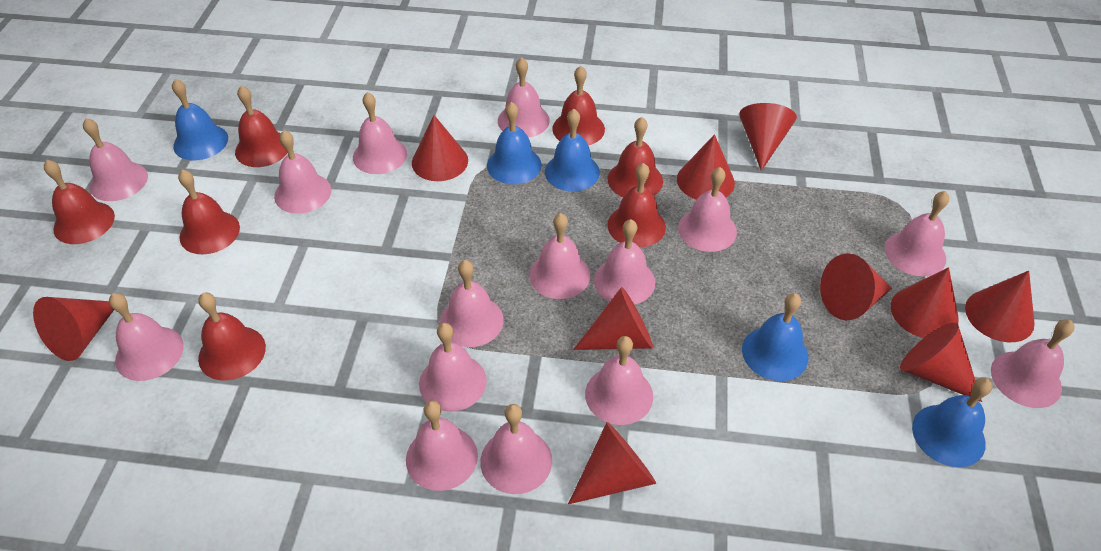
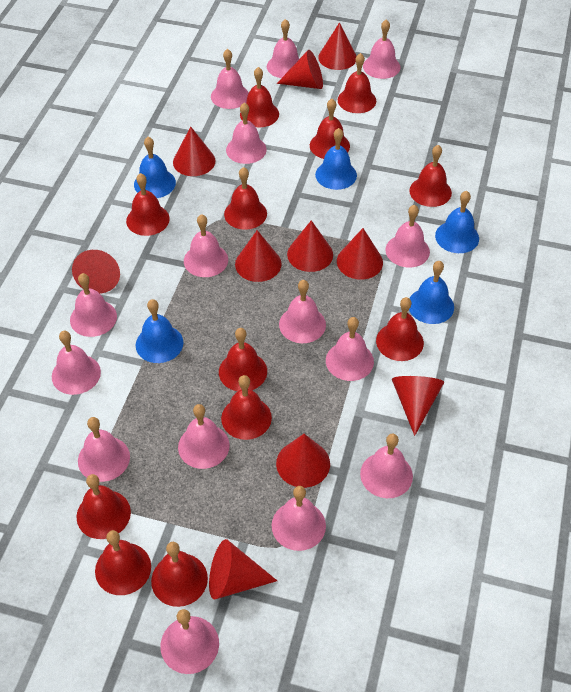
red bell: [44,160,115,244] [178,170,240,254] [198,292,266,381] [235,85,287,167] [552,66,605,146] [607,163,666,248] [608,117,663,197] = 7 -> [76,474,131,539] [95,530,151,595] [126,173,170,236] [151,542,208,607] [219,328,267,391] [221,375,272,440] [224,167,267,230] [240,67,279,127] [310,99,350,159] [338,53,376,113] [376,297,424,361] [409,145,452,207] = 12

